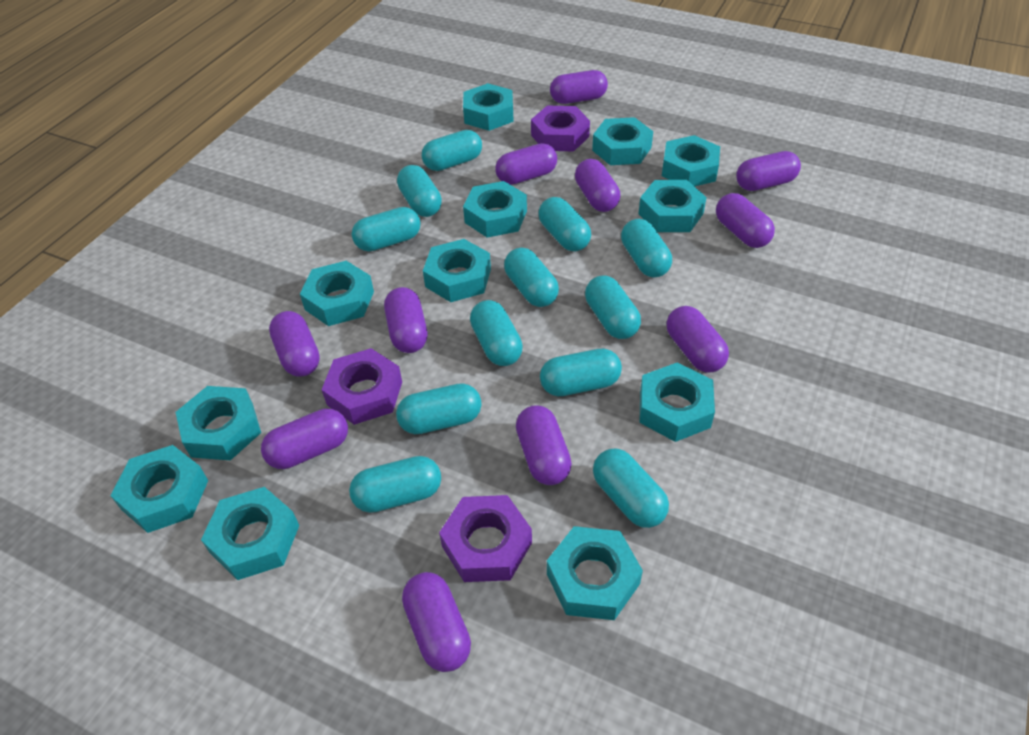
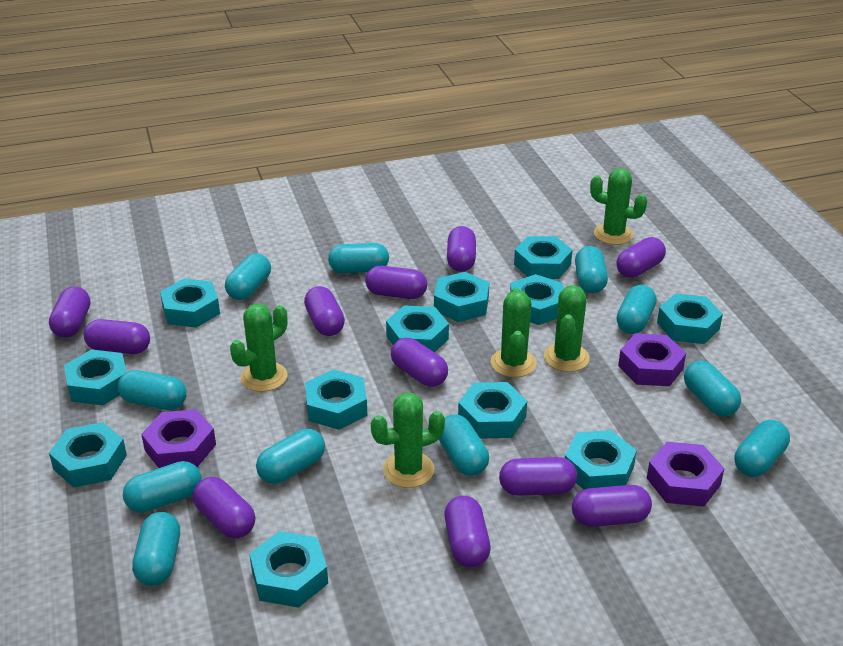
green cactus: none = 0 -> [230,303,288,392] [371,393,445,488] [491,288,537,378] [544,285,590,372] [590,168,647,245] = 5
turquoise capsule: [349,456,441,513] [352,207,421,251] [396,383,482,434] [397,165,442,217] [422,130,482,171] [470,300,523,366] [504,248,559,307] [538,197,591,251] [540,349,622,396] [585,275,641,339] [593,449,669,528] [621,219,672,278] = 12 -> [118,370,187,410] [123,461,202,513] [132,512,180,586] [225,253,271,300] [256,429,325,484] [328,243,389,273] [439,414,489,476] [575,246,608,293] [617,285,656,334] [684,360,741,416] [735,420,790,477] = 11

